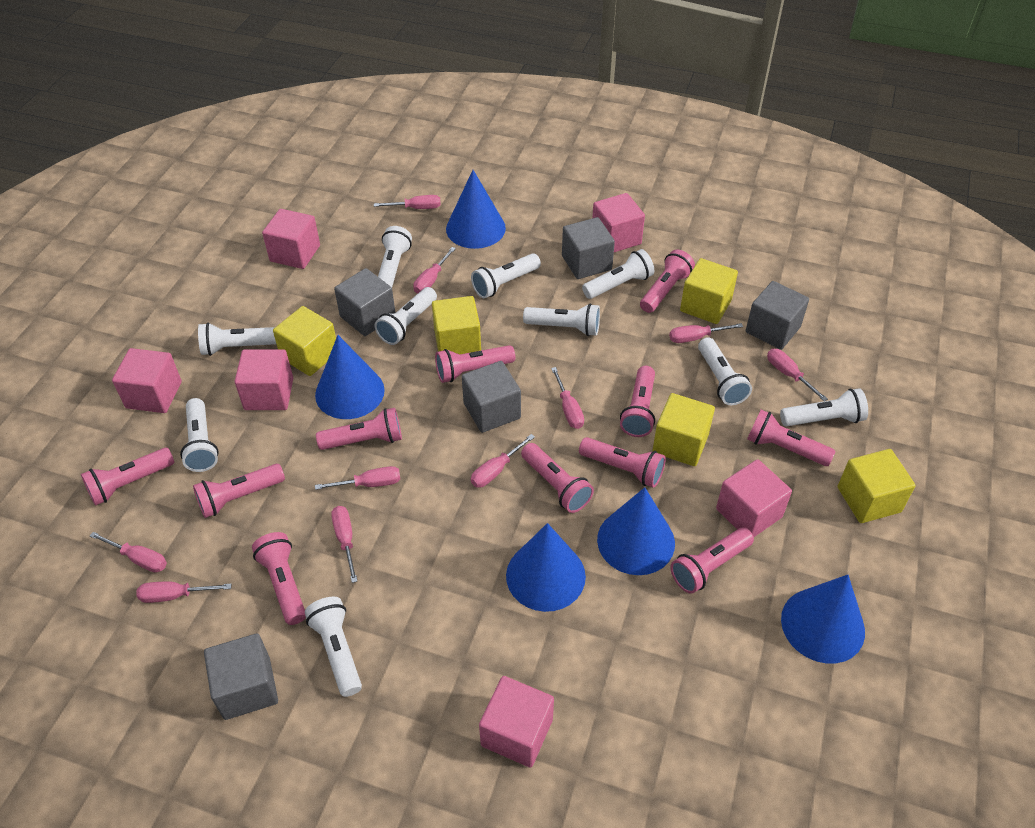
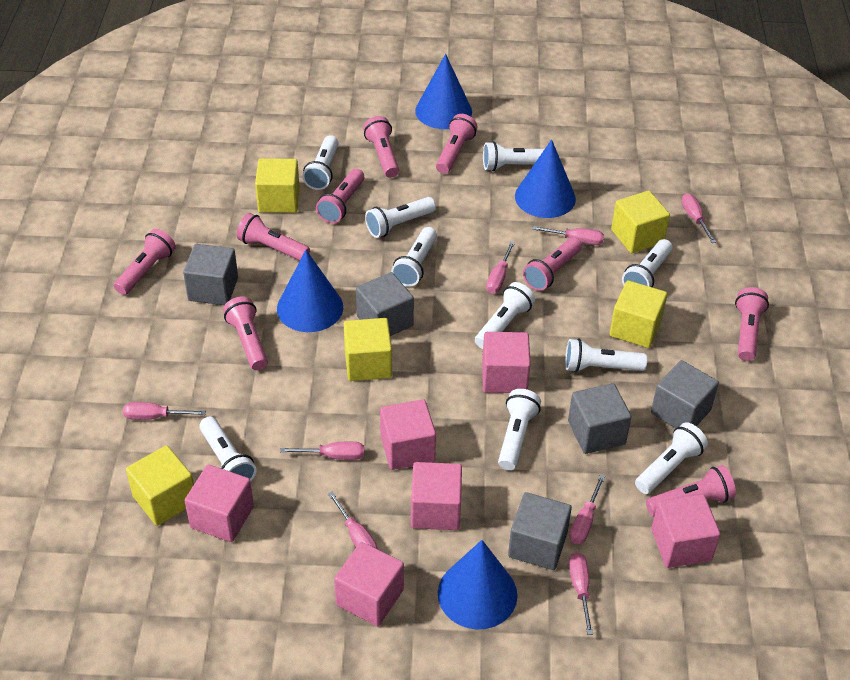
blue cone: [315,335,385,419] [446,170,506,249] [506,523,586,612] [597,487,675,575] [781,575,865,663] = 5 -> [277,250,343,332] [415,54,472,129] [438,540,517,629] [515,139,576,218] = 4
pink flashlight: [81,448,174,506] [193,464,285,518] [252,532,306,625] [316,408,402,450] [435,345,515,383] [521,443,594,513] [579,437,666,488] [620,366,655,437] [640,249,695,313] [670,527,754,594] [747,410,835,466] = 11 -> [114,229,176,295] [223,297,268,370] [237,213,310,261] [316,169,364,223] [363,116,399,178] [436,114,477,174] [523,237,582,291] [646,465,736,517] [735,287,769,361] = 9
pink screwdriver: [90,532,167,573] [136,581,232,603] [315,466,400,490] [331,506,357,583] [374,195,441,209] [413,247,456,294] [471,434,535,487] [551,367,584,429] [669,323,743,343] [767,349,828,401] = 10 -> [123,402,206,420] [280,442,364,460] [328,491,378,549] [486,242,515,294] [532,226,604,245] [569,552,593,635] [570,475,605,544] [681,193,716,243] = 8

